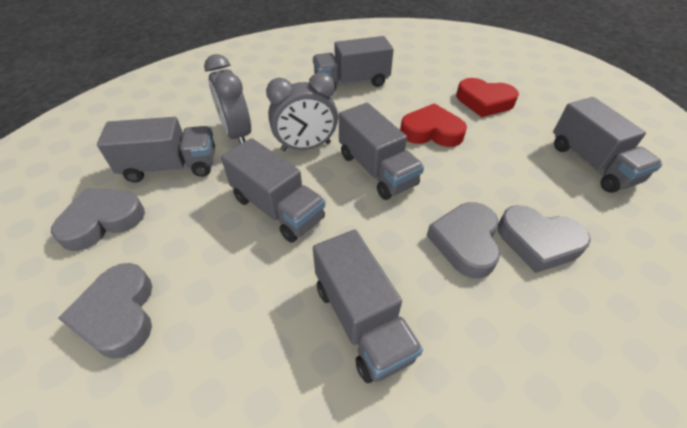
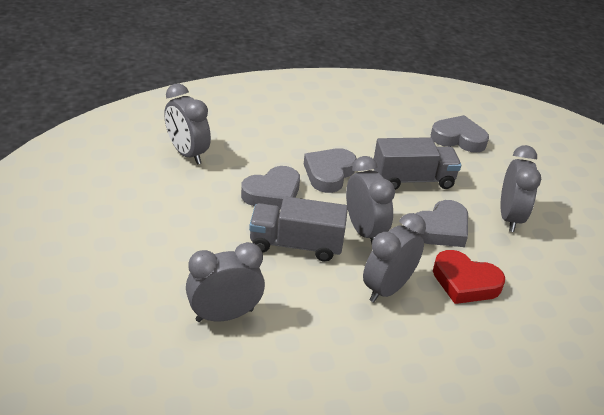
grey clock: [204,54,251,144] [266,72,338,151] = 2 -> [164,84,211,164] [186,242,265,322] [346,156,395,243] [363,213,426,302] [500,145,541,232] = 5
grey truck: [97,117,215,183] [221,138,325,243] [313,36,394,92] [313,230,423,383] [339,103,424,200] [553,97,663,193] = 6 -> [249,196,348,262] [374,137,461,190] = 2
red heart: [400,103,467,147] [456,78,519,117] = 2 -> [433,250,505,304] = 1

